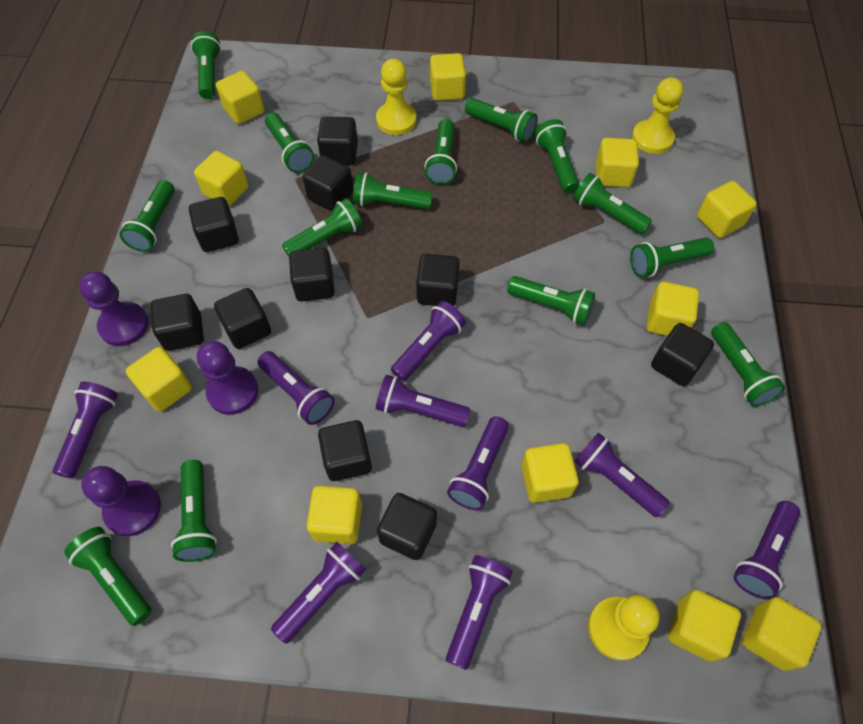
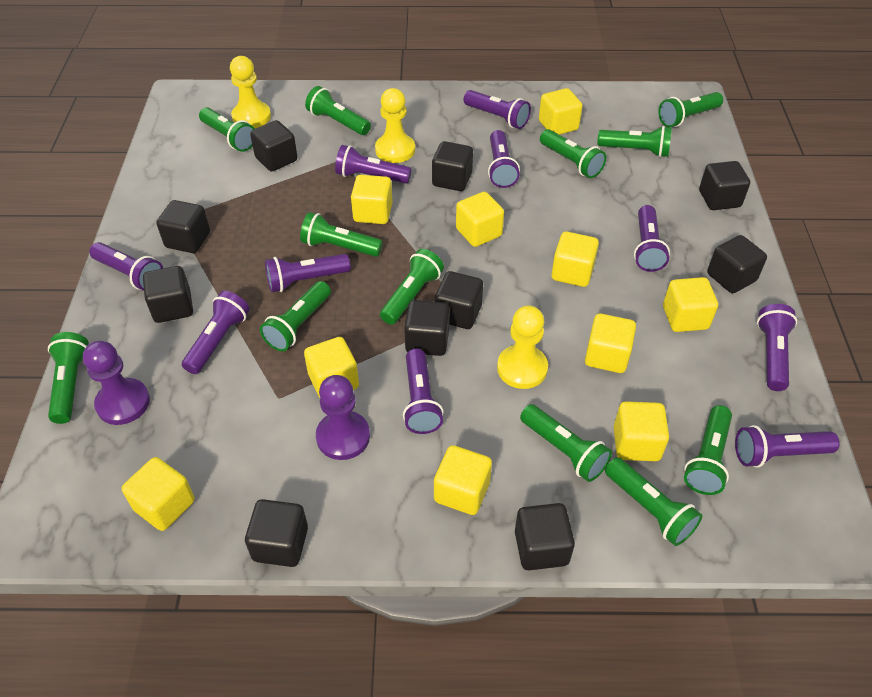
green flashlight: [64,527,152,626] [120,180,175,252] [171,460,217,562] [191,31,221,99] [265,113,314,173] [282,198,363,257] [353,172,433,209] [425,119,457,185] [465,98,538,143] [507,276,595,325] [535,119,579,193] [573,173,652,234] [630,237,714,278] [711,322,785,407] = 14 -> [48,332,89,424] [199,107,255,152] [260,281,331,351] [300,212,383,257] [305,86,371,135] [380,249,444,325] [520,404,612,482] [540,129,606,178] [597,126,672,157] [605,457,702,546] [658,92,723,127] [684,405,732,495] = 12
purple flashlight: [53,382,118,479] [257,351,335,425] [271,542,366,644] [376,375,470,427] [391,301,466,381] [446,555,513,670] [447,416,509,510] [574,432,670,517] [733,501,801,600] = 9 -> [89,242,163,291] [182,291,250,374] [265,254,351,292] [335,145,412,183] [403,348,444,434] [464,90,531,129] [488,130,520,188] [634,205,670,272] [735,425,840,468] [757,304,797,391] = 10
purple pawn: [79,271,149,346] [81,466,161,536] [197,341,258,415] = 3 -> [83,341,150,425] [316,375,370,460] = 2
yellow cube: [126,347,192,412] [194,151,249,206] [216,71,264,124] [307,486,362,544] [430,53,466,101] [521,443,579,503] [596,138,639,187] [647,282,699,336] [668,590,741,662] [697,181,757,238] [742,597,821,671] = 11 -> [122,457,195,531] [304,337,359,398] [351,175,392,224] [434,445,492,515] [456,192,504,247] [539,88,583,135] [551,232,599,287] [585,313,636,373] [614,401,669,461] [663,277,718,332] = 10

